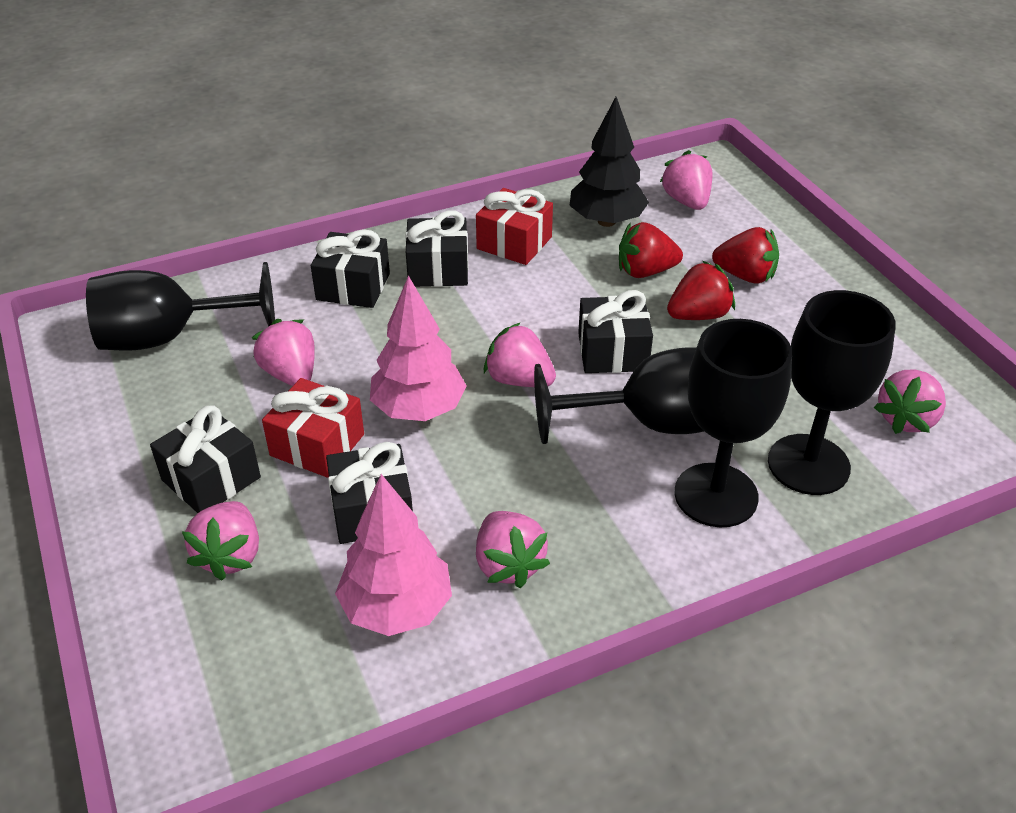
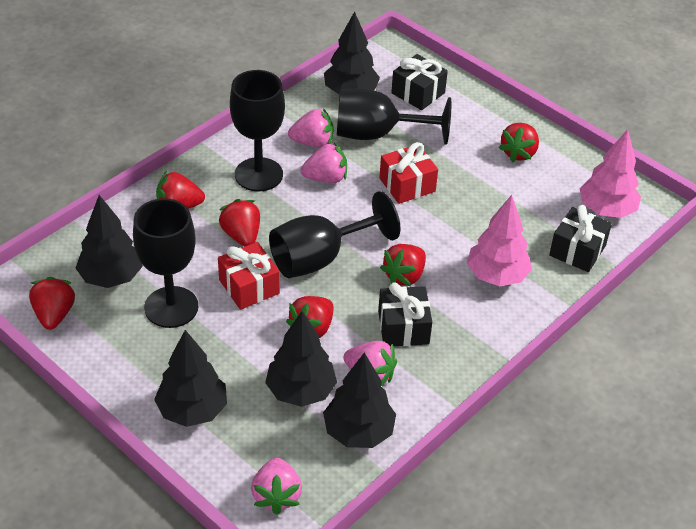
black gift: [150,405,261,513] [311,229,390,308] [326,442,413,544] [405,210,468,287] [578,290,653,373] = 5 -> [378,282,432,347] [391,54,448,110] [549,205,612,272] = 3
black tree: [569,97,649,227] = 1 -> [76,195,143,288] [154,330,227,427] [265,311,337,407] [323,352,396,448] [324,11,380,95] = 5
pink strawberry: [182,501,259,581] [252,319,315,386] [476,511,550,588] [484,322,556,387] [660,150,713,210] [874,369,946,434] = 6 -> [251,458,302,515] [288,108,333,148] [301,142,347,183] [343,341,397,386] = 4
red strawberry: [619,222,683,278] [667,261,735,320] [712,227,779,284] = 3 -> [29,277,75,330] [156,171,205,209] [219,199,260,246] [286,296,334,338] [380,244,426,286] [499,123,539,162] = 6

